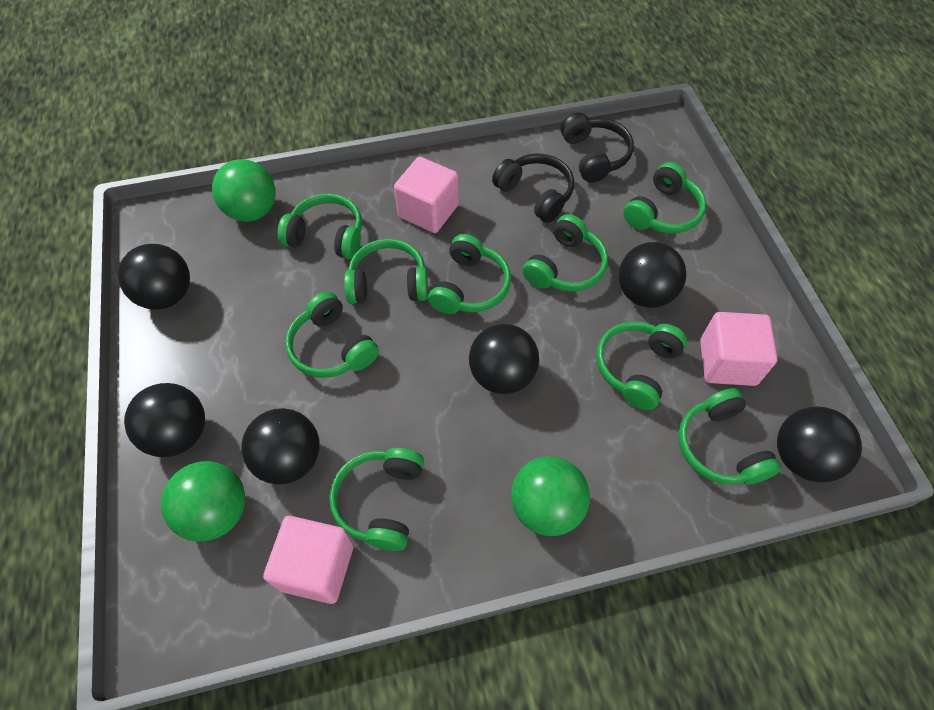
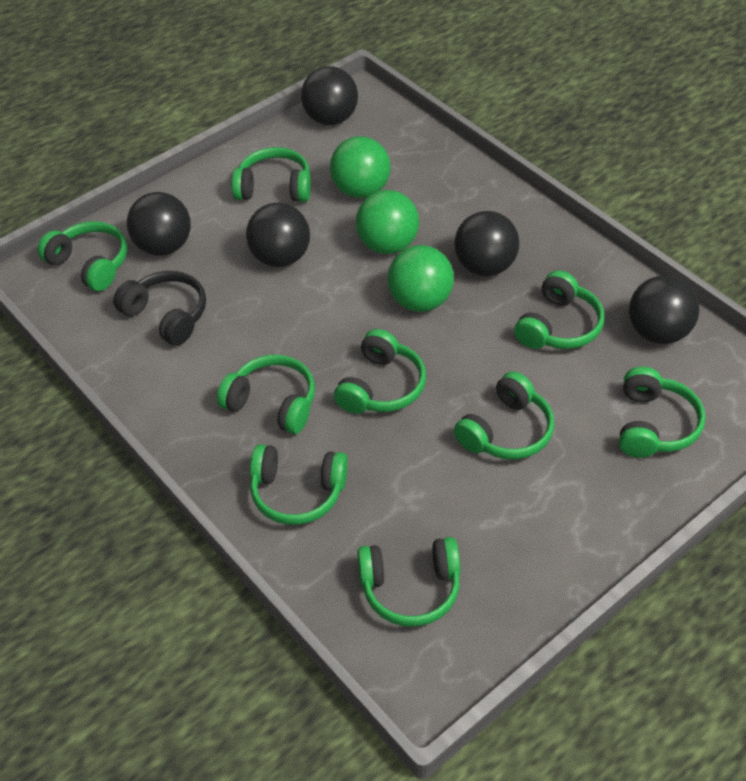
black ball: [118,244,190,310] [124,383,205,457] [242,408,320,485] [469,324,539,394] [619,242,687,308] [777,406,862,482] = 6 -> [127,192,191,256] [246,203,310,267] [301,66,358,125] [454,211,519,276] [629,275,700,344] = 5
black headphones: [492,153,574,223] [561,113,634,183] = 2 -> [113,271,206,346] = 1
pink cube: [263,516,354,604] [394,157,459,233] [700,312,778,386] = 3 -> none = 0

